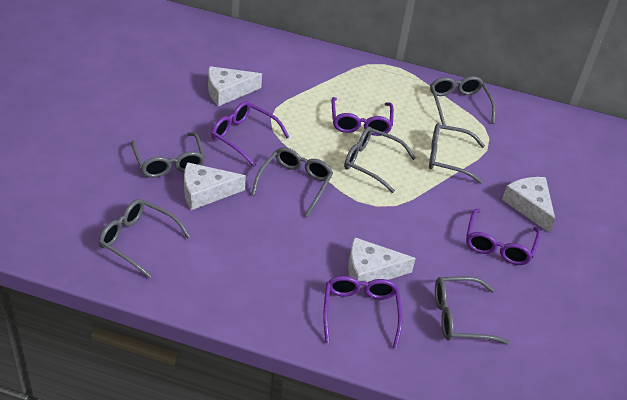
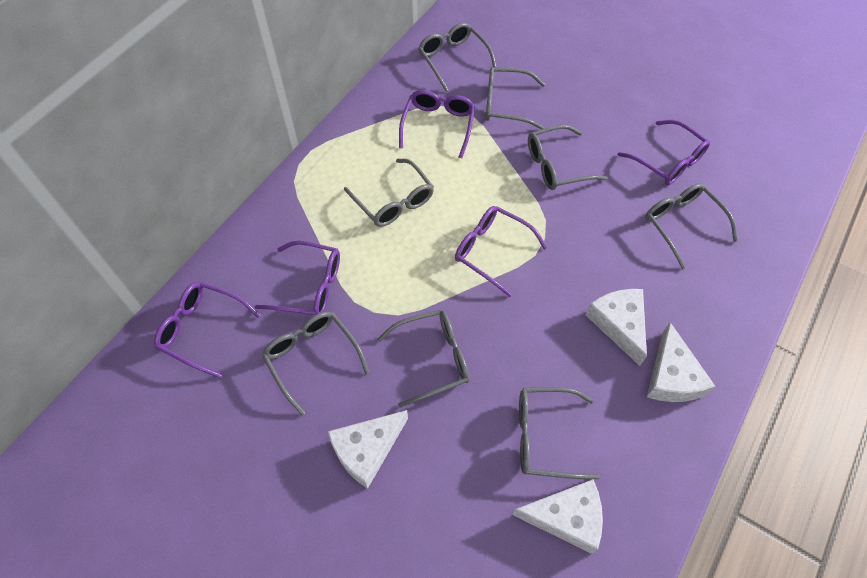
grey glasses: [98,199,190,279] [131,132,205,178] [251,147,333,217] [344,127,416,193] [429,124,485,184] [430,76,496,125] [435,276,510,344] = 7 -> [262,312,370,415] [344,159,434,227] [377,310,469,407] [418,23,496,91] [486,67,545,130] [519,387,600,479] [528,125,608,190] [645,183,738,269] = 8
purple glasses: [211,101,289,167] [323,276,403,349] [332,97,394,136] [466,209,541,265] = 4 -> [154,281,261,379] [255,241,340,315] [399,90,475,159] [455,206,547,297] [618,120,710,185] = 5

